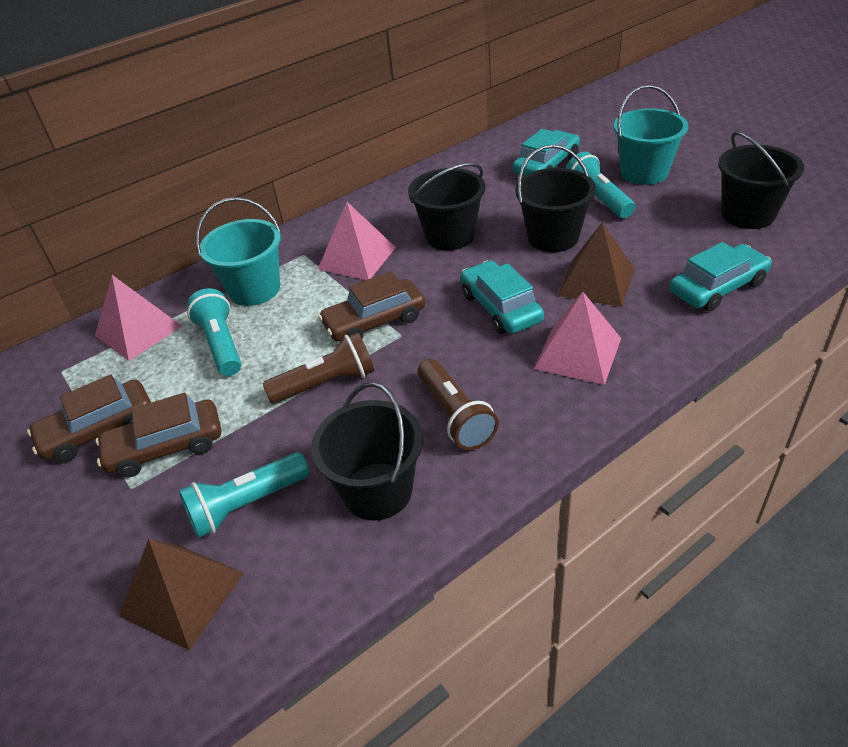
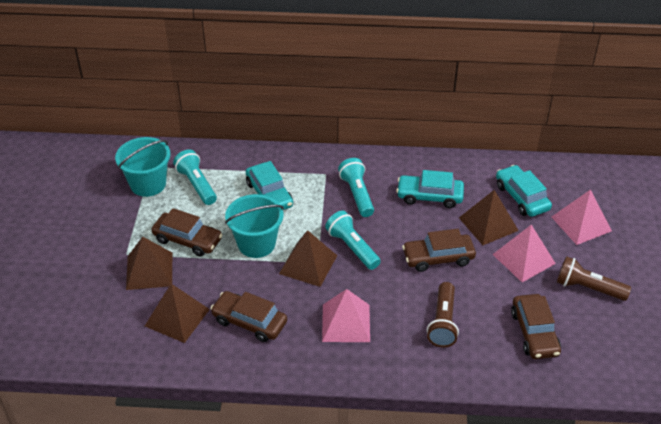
black bucket: [311,382,423,521] [408,163,485,251] [515,144,596,252] [718,131,804,229] = 4 -> none = 0
brown car: [27,374,151,462] [96,393,221,478] [318,271,425,342] = 3 -> [152,208,223,256] [210,291,287,342] [402,229,476,272] [511,294,561,359] = 4
brown pyramid: [119,539,244,651] [558,222,635,307] = 2 -> [126,237,172,290] [145,284,210,343] [279,230,337,287] [459,190,519,245] = 4

